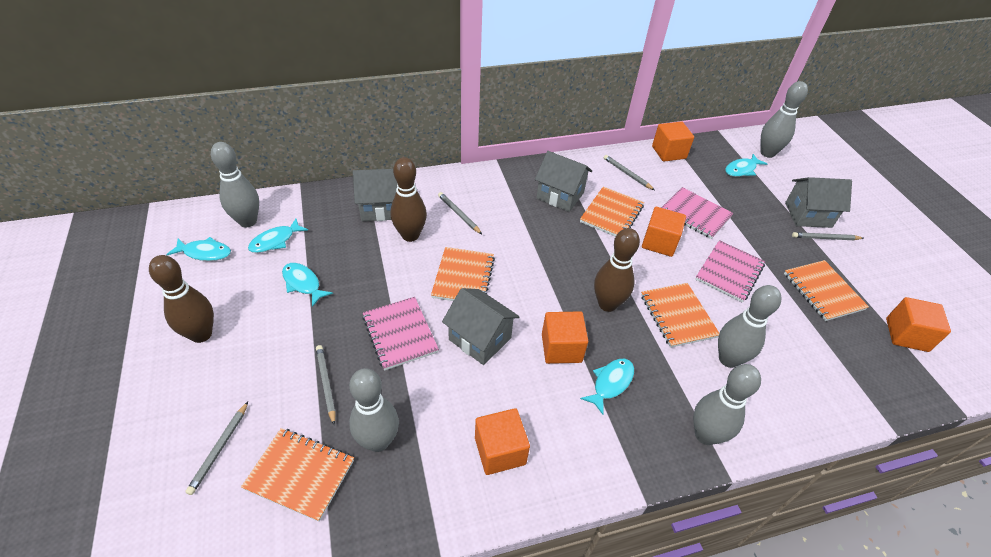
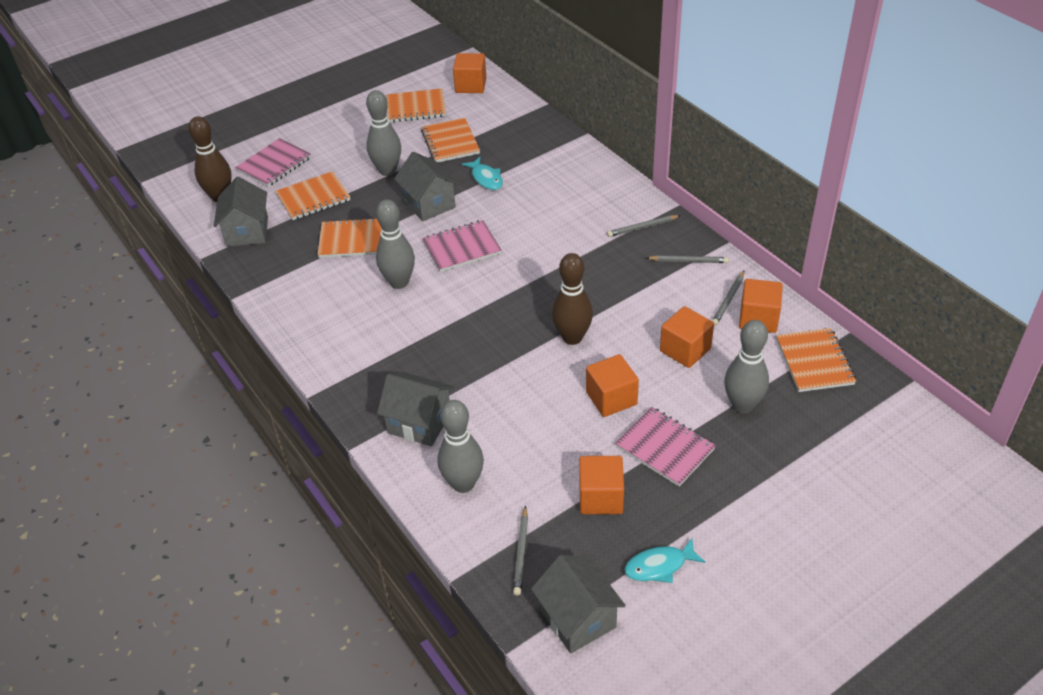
brown bowling pin: [149,255,214,343] [391,157,427,242] [594,228,640,312] = 3 -> [188,117,232,202] [552,253,593,345] = 2
grey bowling pin: [211,142,259,227] [349,368,399,452] [693,364,761,445] [718,285,782,368] [761,81,808,158] = 5 -> [366,90,401,176] [376,199,415,289] [437,400,484,493] [724,320,769,413] = 4
grey pencil: [185,402,248,495] [316,345,336,425] [438,192,482,234] [604,155,655,190] [792,232,863,240] = 5 -> [513,505,528,595] [607,215,681,237] [647,255,729,263] [712,270,745,326] = 4
turquoise fish: [166,237,231,261] [248,219,308,253] [282,263,333,307] [580,359,634,415] [725,154,768,177] = 5 -> [462,157,503,190] [625,538,705,583] = 2

